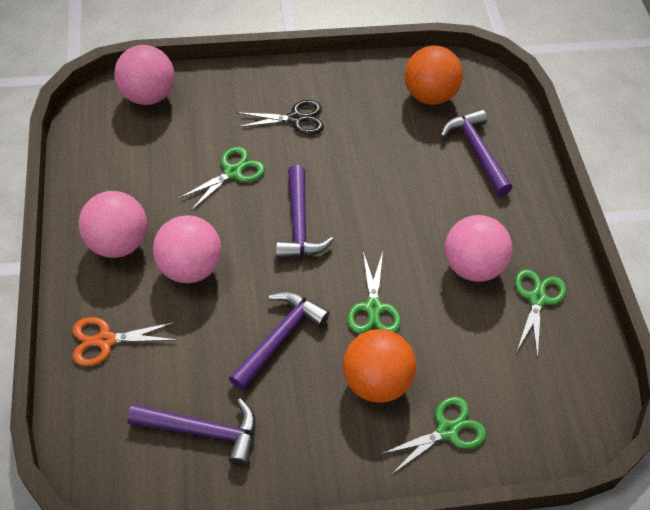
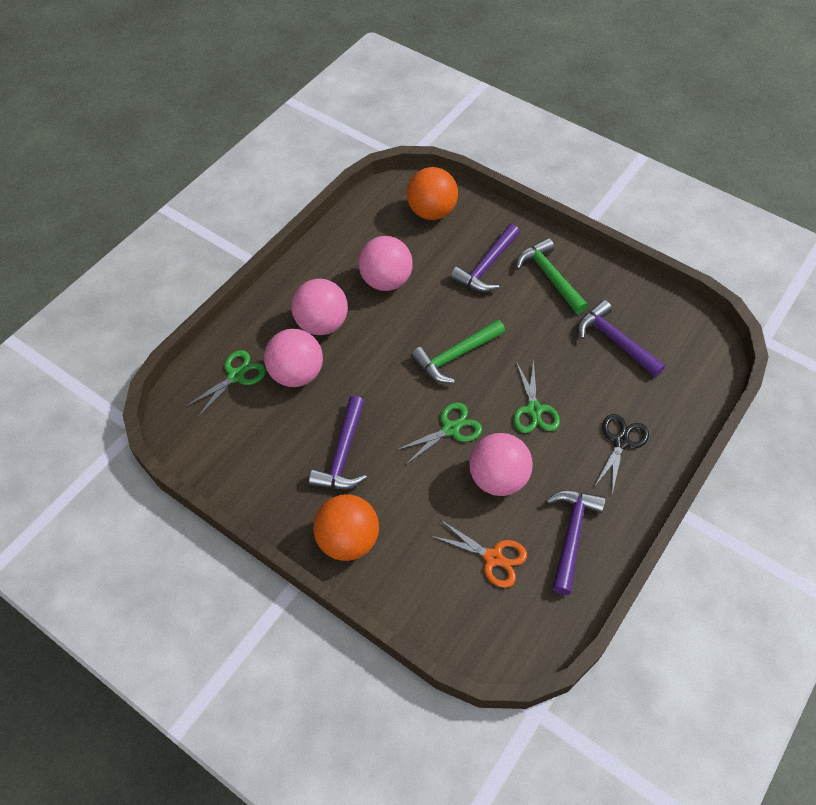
green hammer: none = 0 -> [411,320,505,383] [516,238,588,314] = 2
green scissors: [178,147,265,211] [347,252,401,333] [379,397,486,475] [515,269,566,358] = 4 -> [185,350,266,418] [395,402,482,464] [513,359,560,433] = 3

